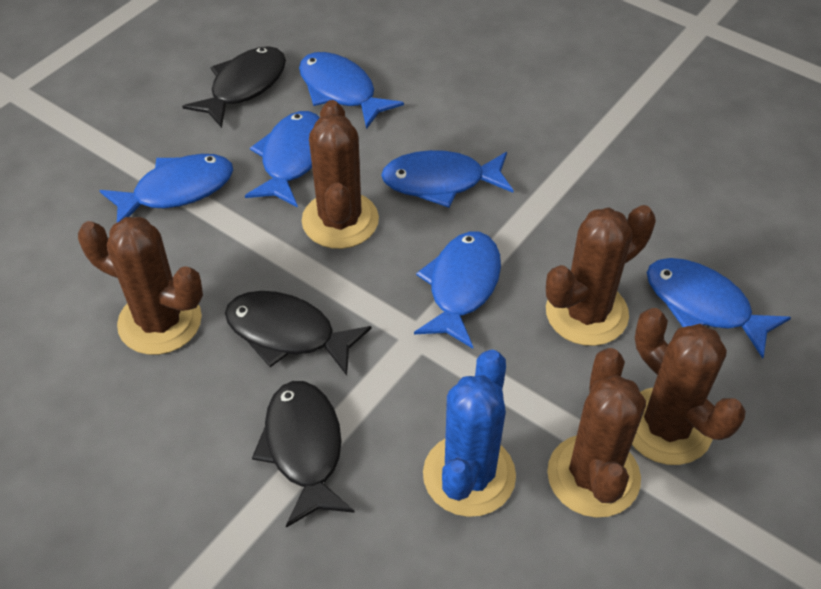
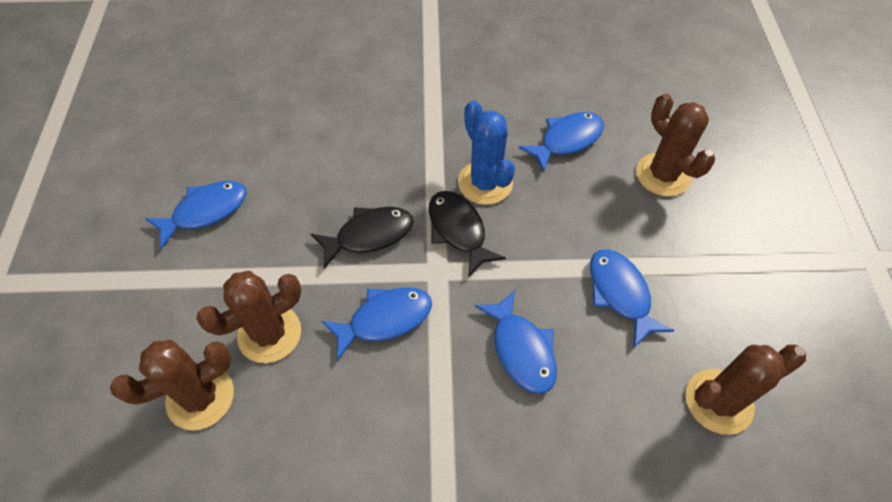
black fish: [182,46,286,128] [225,291,372,376] [252,381,355,528] = 3 -> [311,207,413,269] [429,191,506,276] = 2
blue fish: [99,154,233,222] [245,111,320,207] [299,52,404,129] [381,150,514,208] [414,231,501,349] [647,258,791,359] = 6 -> [145,181,247,249] [322,287,432,361] [475,290,557,394] [519,112,604,173] [590,249,674,348] = 5
brown cactus: [78,217,203,355] [302,100,379,249] [546,205,656,346] [547,348,646,518] [632,308,746,465] = 5 -> [110,340,234,430] [196,271,301,363] [636,93,715,196] [686,344,806,435] = 4

